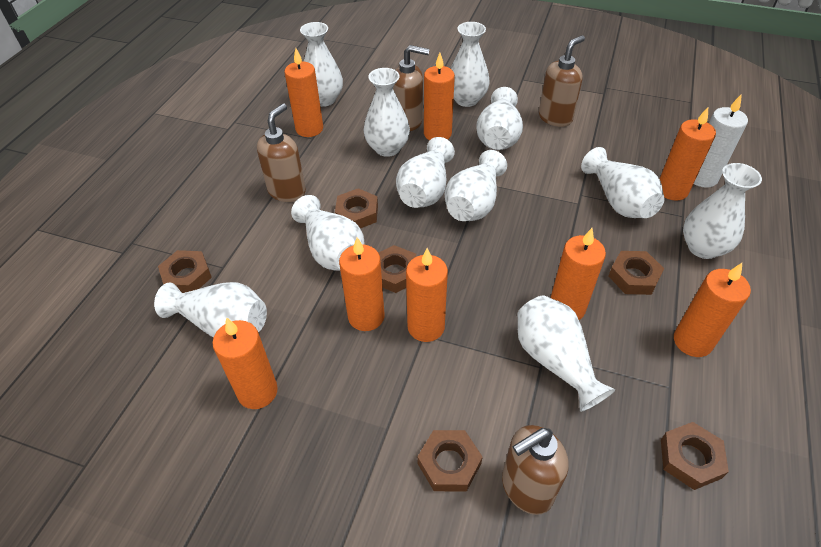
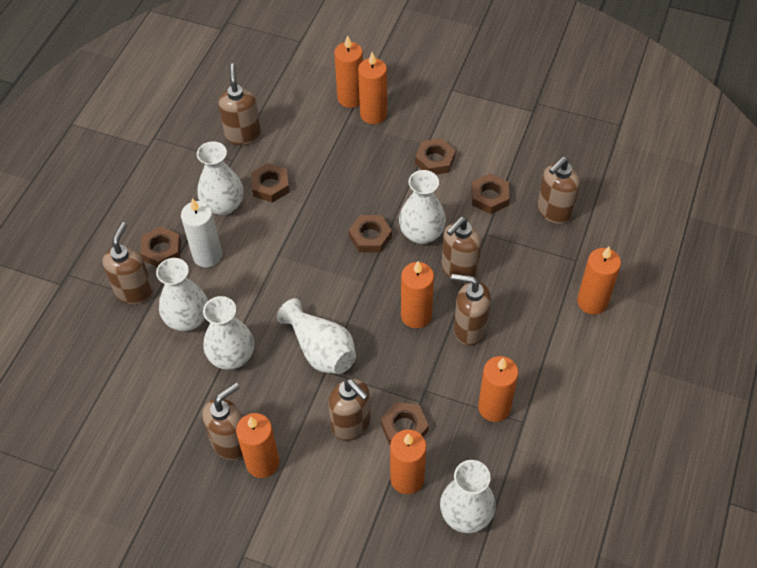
brown soap dispenser: [257,103,306,202] [393,45,430,131] [502,425,568,515] [539,35,585,127] = 4 -> [102,222,153,305] [202,383,243,460] [218,63,261,145] [328,379,371,441] [441,217,481,283] [451,274,491,346] [537,157,580,224] = 7
orange candle: [212,317,278,409] [284,48,323,137] [339,237,385,331] [406,248,448,342] [424,53,455,140] [551,228,606,320] [660,107,716,201] [674,263,751,357] = 8 -> [236,413,279,478] [334,35,363,108] [358,52,387,124] [390,429,426,494] [401,261,434,328] [478,356,518,422] [577,247,621,315] = 7
white vase: [154,282,267,338] [291,195,365,271] [300,22,343,107] [364,68,410,157] [396,137,455,208] [445,150,507,221] [450,22,490,107] [476,87,523,150] [517,295,615,412] [581,147,665,218] [683,163,762,259] = 11 -> [156,258,208,331] [197,141,243,216] [203,296,254,370] [277,298,356,374] [399,170,446,244] [440,460,496,533] = 6

